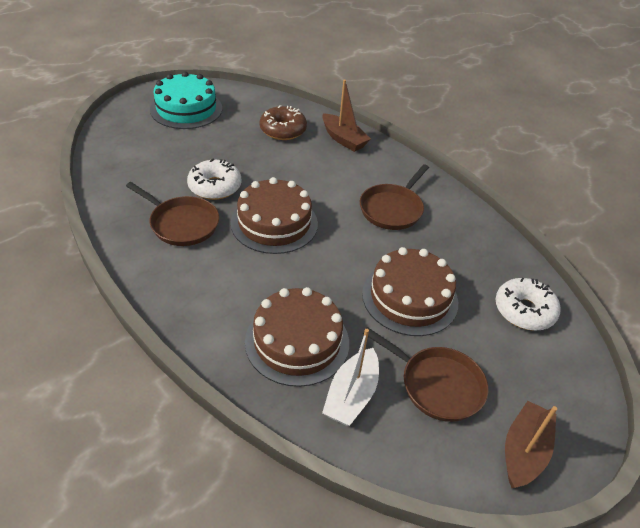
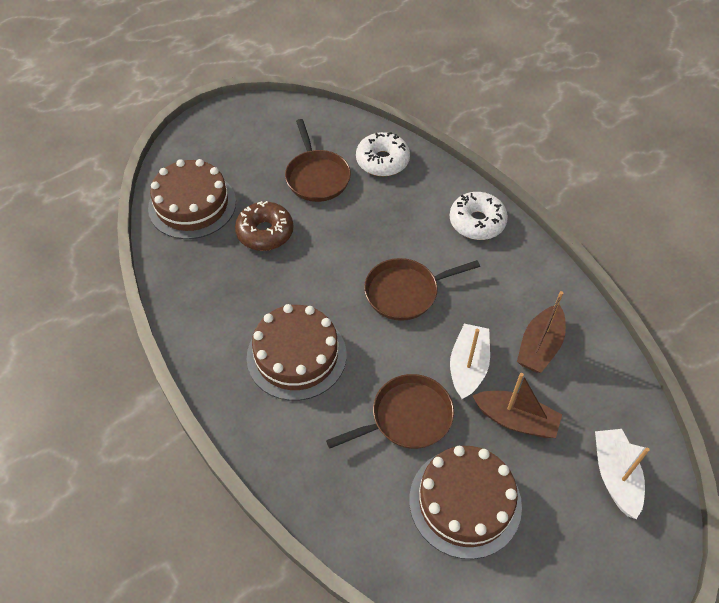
turquoise cake: [150,72,222,129] = 1 -> none = 0
white boat: [322,329,379,426] = 1 -> [450,324,490,399] [595,429,650,519] = 2

